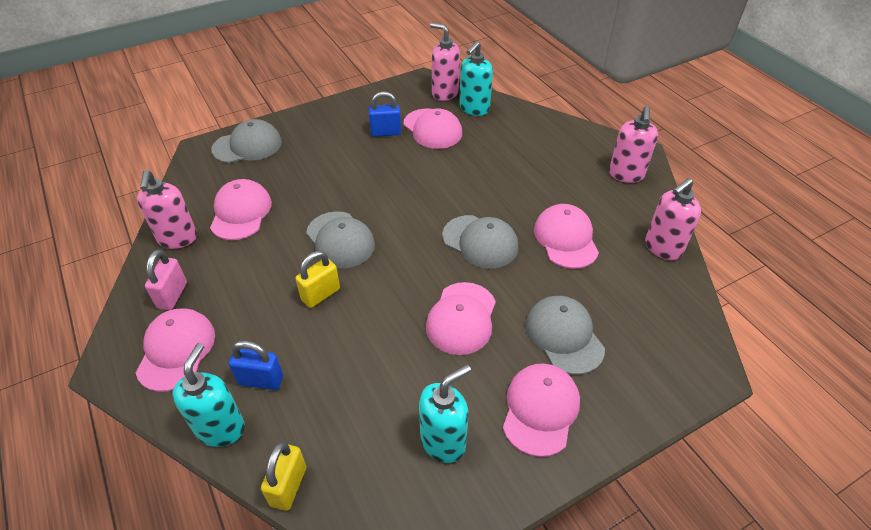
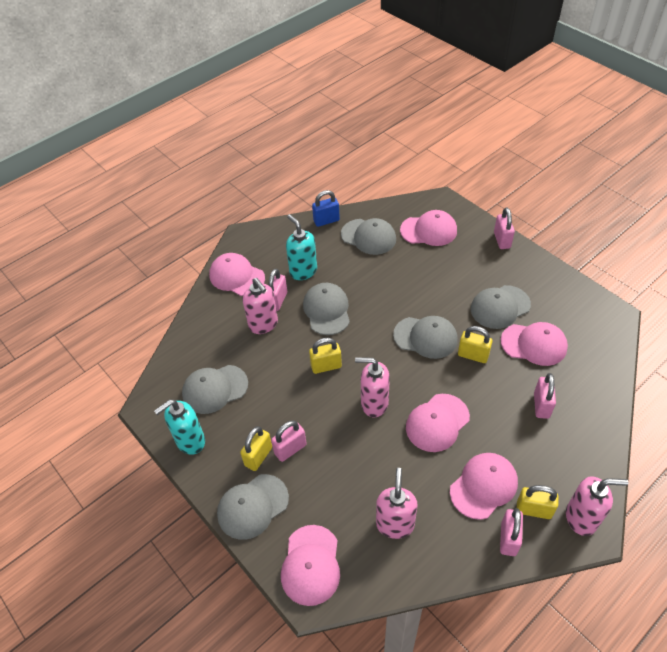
blue padlock: [229,340,283,390] [369,91,401,137] = 2 -> [312,190,340,227] = 1
grey cap: [212,119,282,163] [306,211,375,268] [442,215,518,269] [525,296,605,375] = 4 -> [182,365,248,414] [217,474,289,540] [303,283,350,335] [341,218,396,255] [393,316,458,359] [471,285,531,329] = 6
pink padlock: [145,250,187,310] = 1 -> [269,268,287,311] [271,420,307,462] [494,207,515,249] [500,508,523,556] [534,373,556,419] = 5
turquoise soap dispenser: [172,343,245,447] [419,365,471,463] [459,41,493,116] = 3 -> [154,400,205,455] [286,214,317,280] = 2
yellow padlock: [261,441,306,511] [295,251,340,308] = 2 -> [240,426,272,471] [309,338,342,374] [458,326,493,363] [517,485,559,519] = 4

